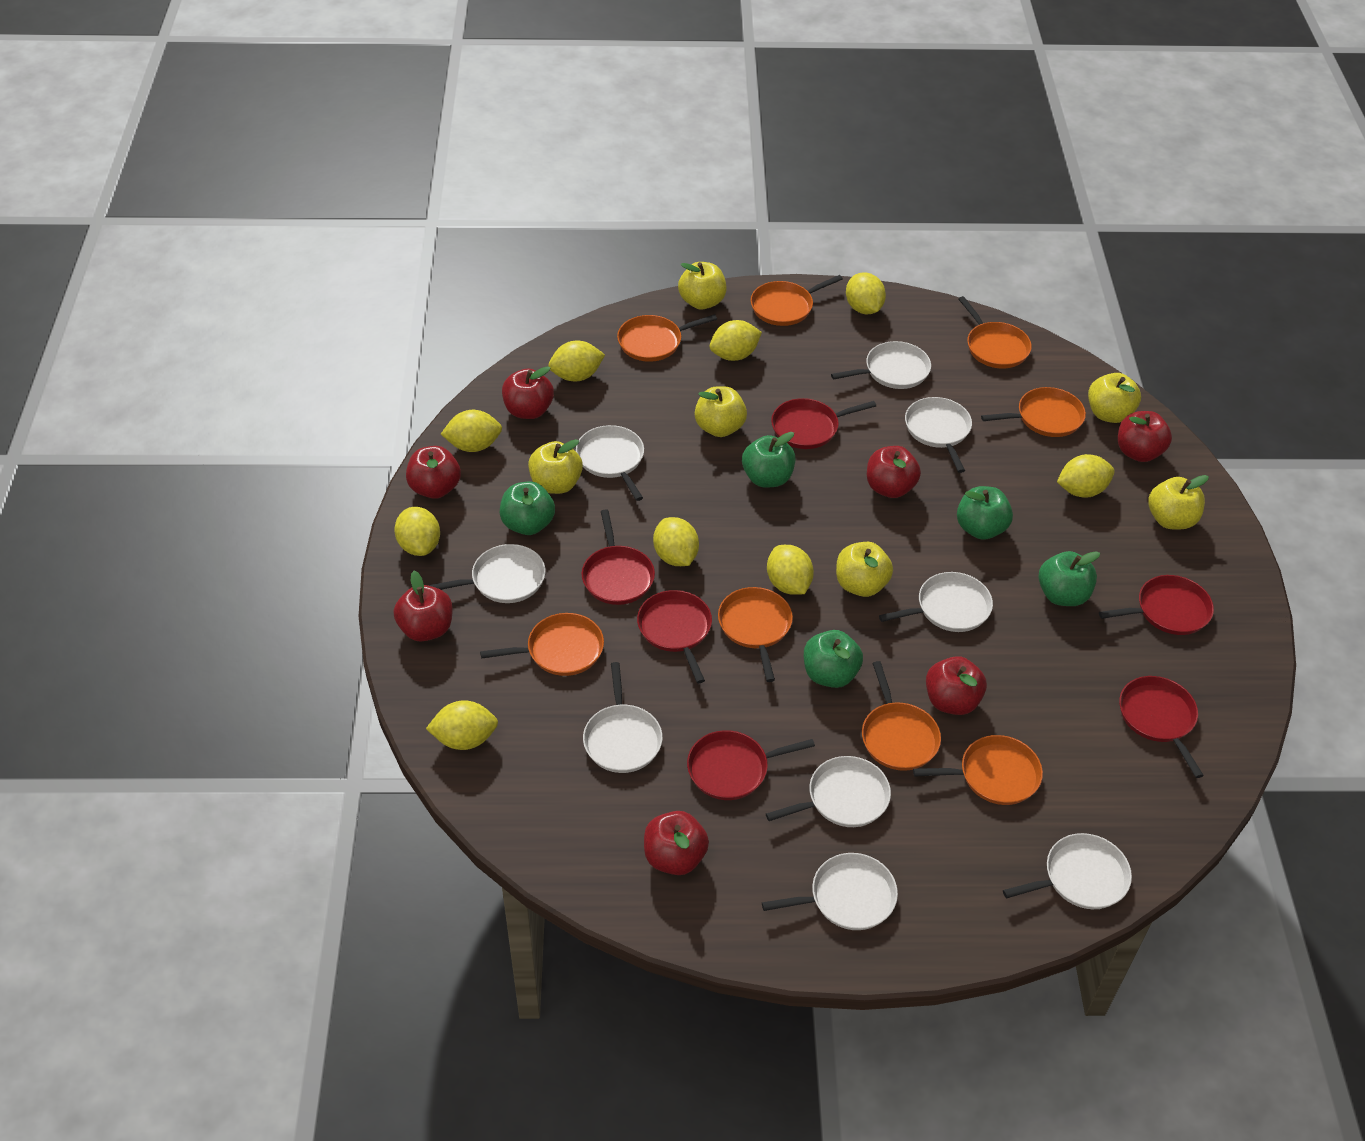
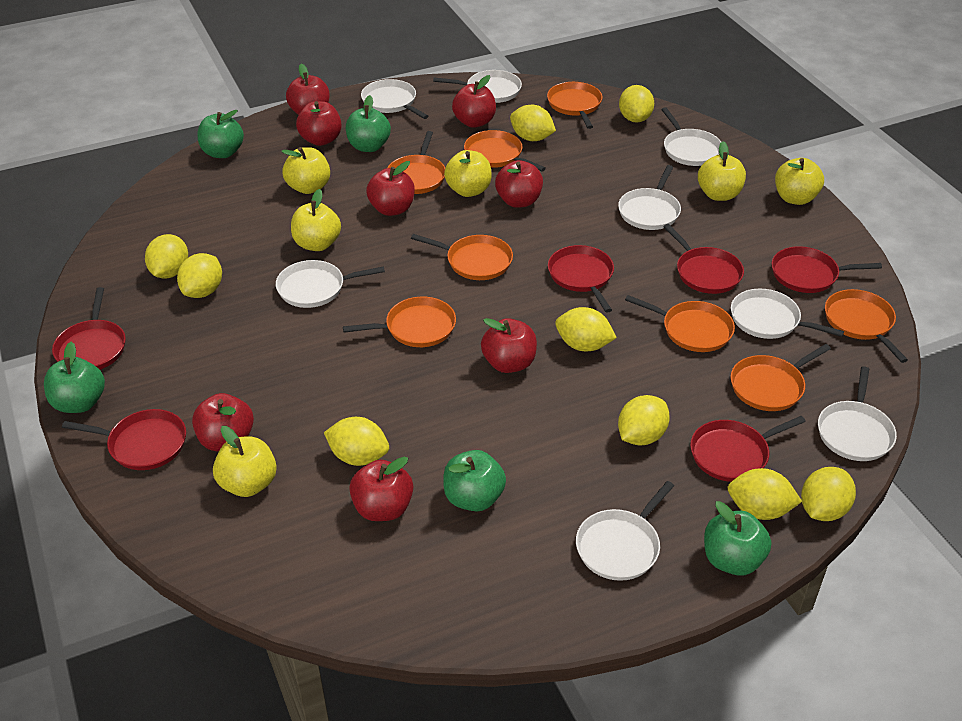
red apple: [393,571,453,642] [406,446,461,499] [502,366,554,419] [644,811,709,875] [867,446,921,498] [926,656,987,715] [1118,411,1172,462] = 7 -> [192,393,254,451] [286,64,330,115] [296,101,342,146] [349,457,413,521] [366,161,415,216] [452,75,496,128] [481,318,537,373] [495,160,543,208] = 8
white pan: [428,544,545,603] [576,425,644,501] [583,662,663,773] [762,853,898,930] [766,756,891,827] [831,341,931,389] [879,572,993,632] [905,397,972,473] [1003,833,1132,909] = 9 -> [276,260,385,308] [361,79,428,119] [433,70,522,103] [576,481,674,581] [618,165,681,230] [661,107,721,166] [731,289,844,339] [818,366,897,461] = 8

